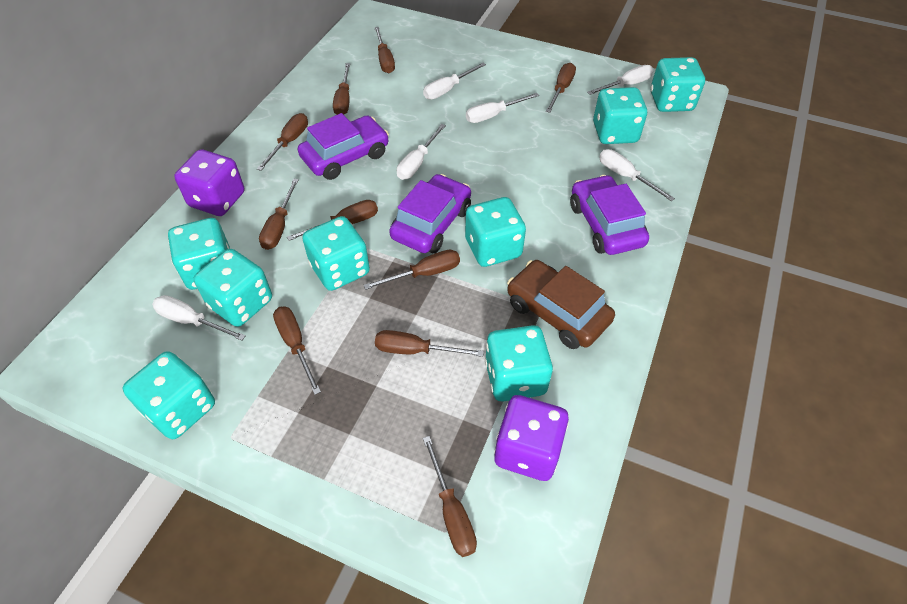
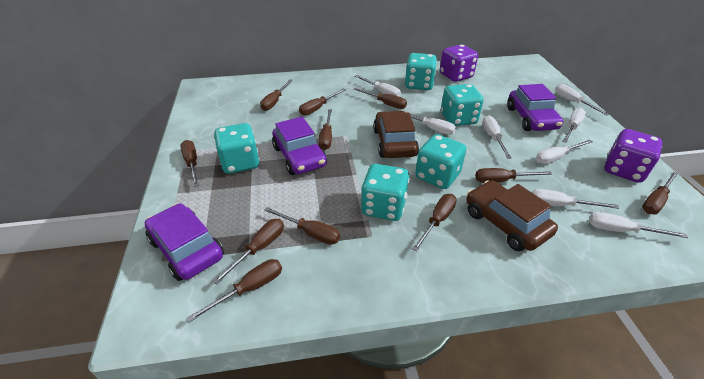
brown car: [507,260,615,349] = 1 -> [373,111,419,158] [466,180,558,251] = 2
brown screwdriver: [257,113,308,171] [259,179,299,250] [273,306,321,395] [287,200,378,241] [333,63,350,115] [364,250,460,290] [374,27,395,73] [375,330,484,357] [423,436,477,557] [546,63,576,113] = 10 -> [180,140,199,187] [187,259,282,322] [212,219,284,285] [260,79,293,111] [264,207,340,245] [299,88,346,115] [318,109,332,150] [354,88,407,109] [412,194,457,252] [475,168,552,183] [642,171,678,214] = 11
turquoise dice: [123,351,215,439] [168,218,230,290] [194,249,272,327] [302,216,370,291] [465,197,526,267] [485,325,553,402] [593,87,647,144] [651,57,705,112] = 8 -> [214,123,260,174] [361,164,410,221] [405,53,437,90] [415,134,466,189] [441,84,484,126] = 5
white screwdriver: [152,295,246,341] [397,124,446,180] [423,63,486,99] [466,93,539,123] [587,65,654,95] [599,149,675,201] = 6 -> [355,75,401,97] [396,110,456,135] [482,115,512,159] [532,189,619,209] [536,140,593,164] [555,84,609,115] [562,108,586,143] [589,212,688,238] = 8

